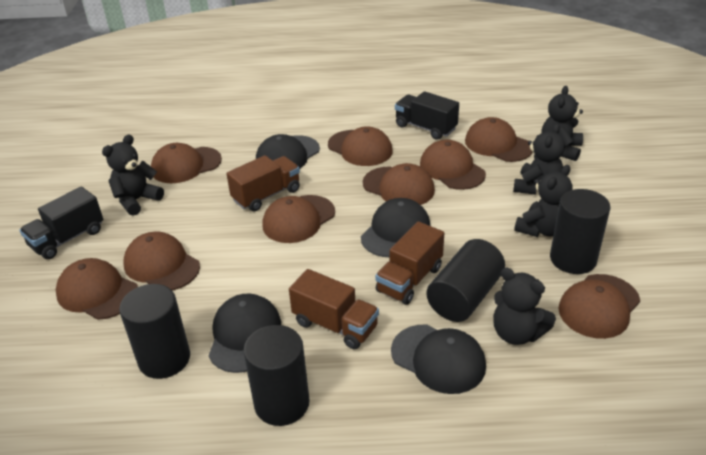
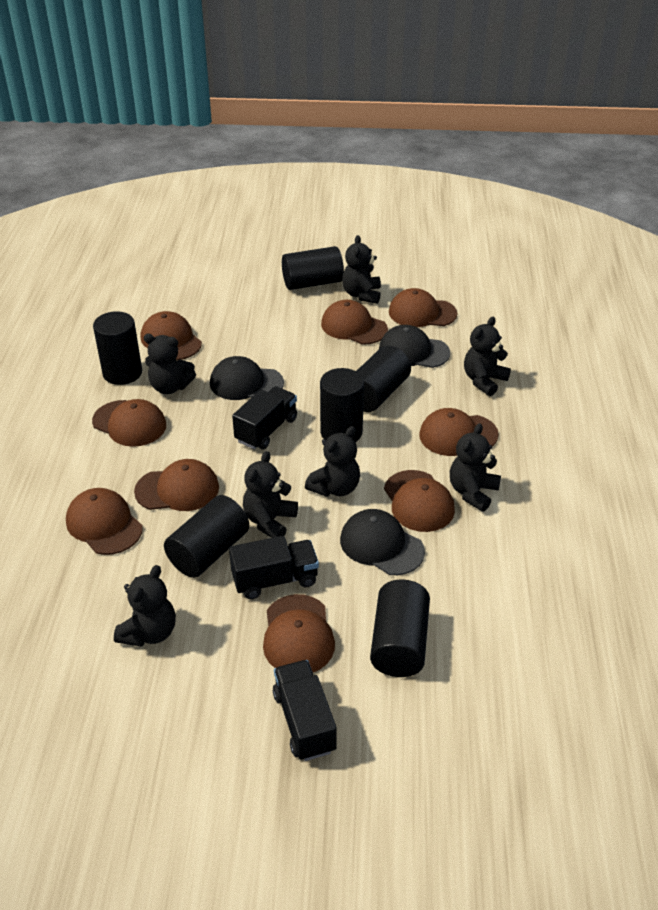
black cap: [208,294,281,373] [256,134,320,168] [361,198,430,257] [391,325,486,394] = 4 -> [210,356,284,400] [340,509,425,575] [379,325,450,368] = 3
black cylinder: [119,284,190,379] [243,325,310,426] [426,239,505,322] [550,189,610,274] = 4 -> [93,311,142,385] [164,495,249,578] [282,246,344,290] [320,368,364,442] [356,346,411,412] [370,579,430,677] = 6
black teddy bear: [102,134,164,216] [493,268,556,345] [513,124,565,195] [514,165,572,237] [541,86,583,161] = 5 -> [114,565,176,647] [143,334,196,394] [243,451,298,538] [305,426,360,497] [342,235,381,304] [450,423,501,512] [464,317,511,396] = 7
black truck: [19,187,103,259] [395,91,459,140] = 2 -> [229,536,319,599] [232,386,297,450] [273,660,337,761] = 3
brown truck: [226,155,300,211] [289,269,379,349] [375,222,444,305] = 3 -> none = 0

